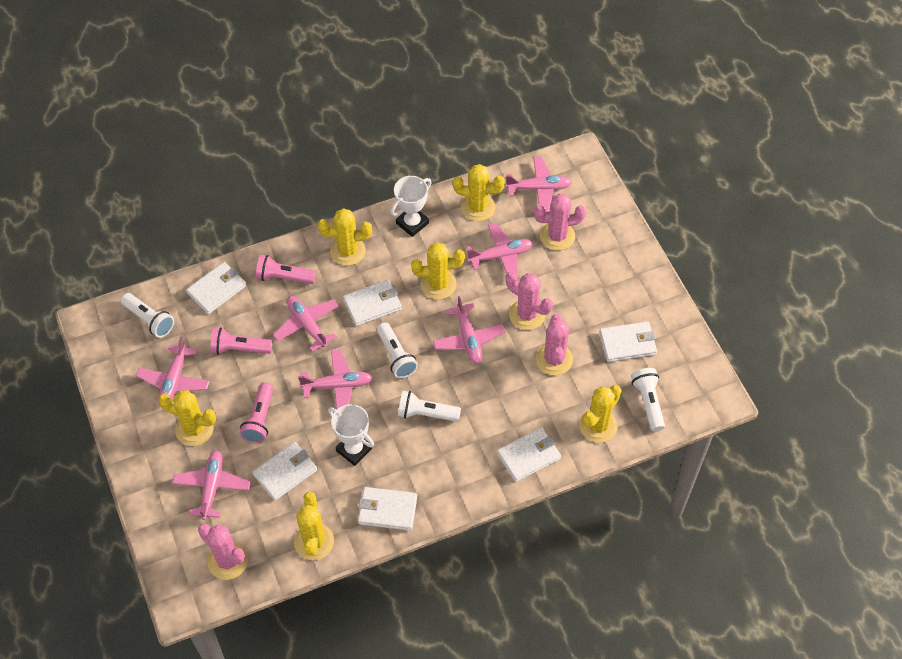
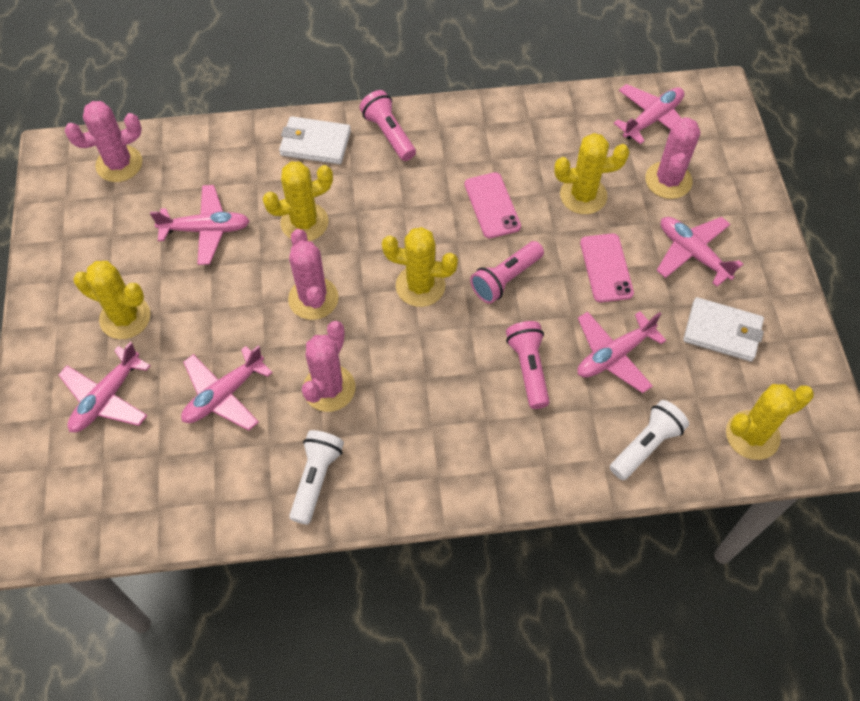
pink phone: none = 0 -> [465,172,521,238] [580,233,634,302] = 2
pink plane: [136,337,210,405] [172,450,250,520] [273,296,339,352] [298,349,373,410] [433,296,505,364] [466,223,533,279] [505,157,572,212] = 7 -> [58,342,151,432] [150,185,249,265] [181,346,273,431] [578,311,666,393] [614,84,684,144] [656,217,743,287] = 6
white flashlight: [121,293,174,338] [377,322,418,378] [398,391,461,422] [631,368,665,431] = 4 -> [289,430,344,525] [610,400,689,480] = 2
white trophy: [328,404,374,466] [391,176,432,237] = 2 -> none = 0
white wallet: [186,262,247,314] [252,442,317,501] [343,279,402,326] [358,487,417,531] [497,427,561,482] [599,321,657,362] = 6 -> [279,116,351,164] [683,297,764,362] = 2
yellow cactus: [158,390,216,446] [294,492,334,560] [318,208,372,266] [411,242,465,299] [453,164,505,221] [579,385,622,443] = 6 -> [73,261,150,339] [263,162,333,241] [382,227,458,307] [554,133,629,214] [726,384,814,460] = 5

